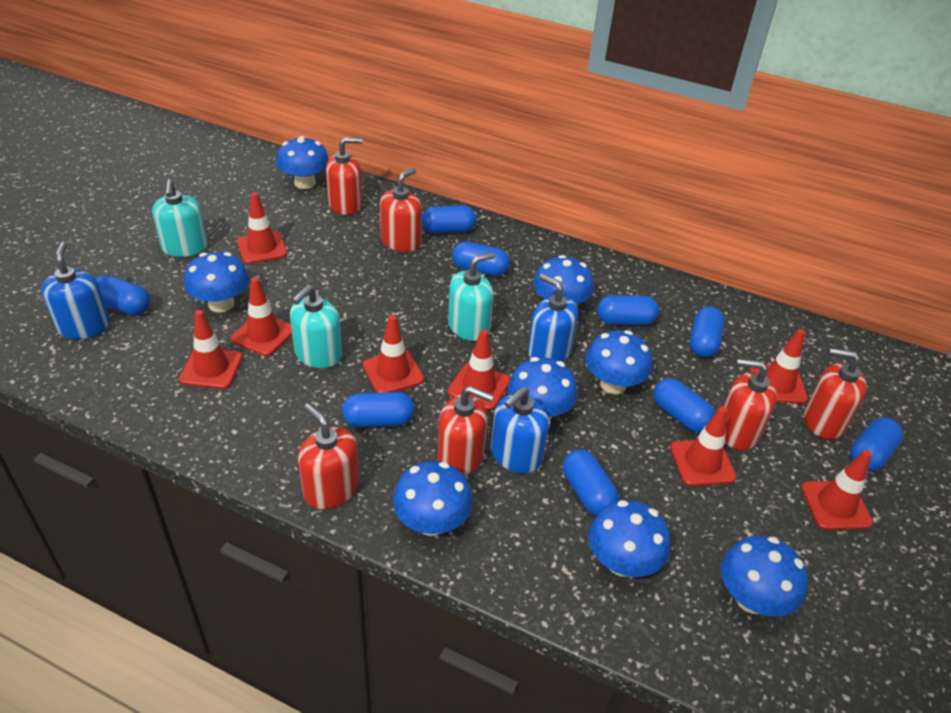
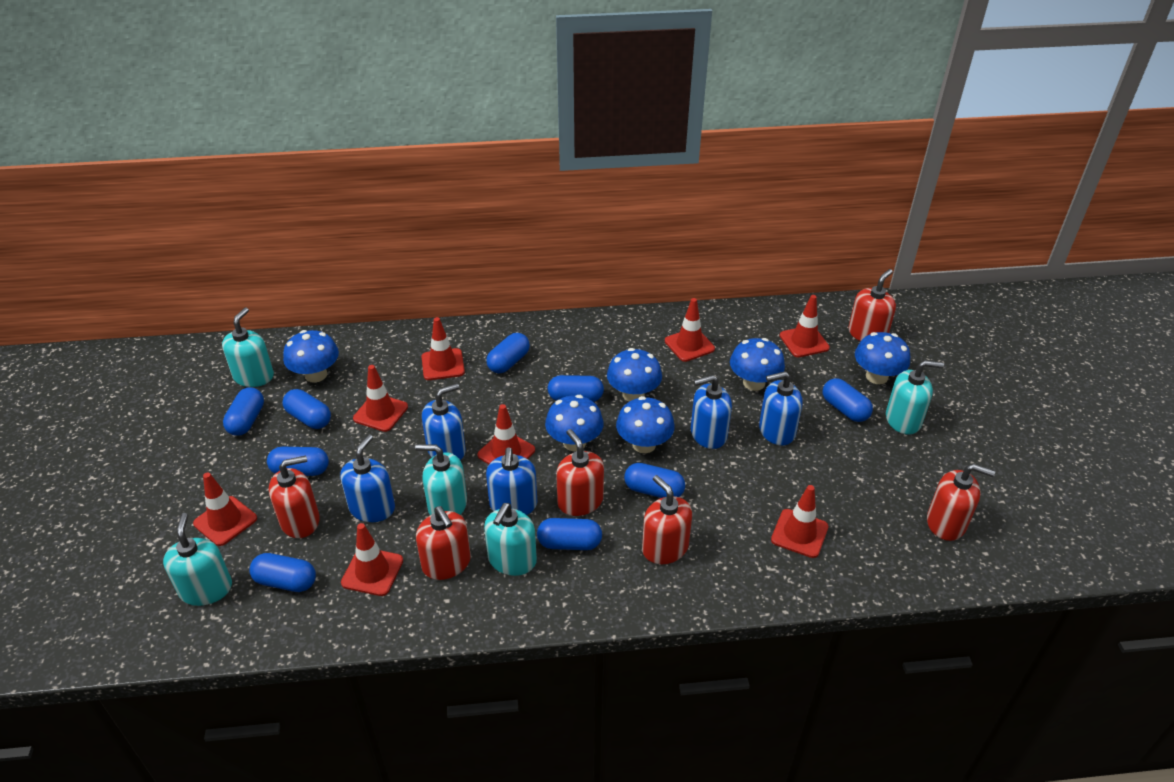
blue mushroom: [184,252,249,313] [276,136,329,189] [393,461,473,536] [508,357,578,421] [533,255,594,304] [586,330,652,394] [588,500,670,577] [721,536,808,617] = 8 -> [283,330,339,383] [545,395,604,451] [607,348,662,402] [616,396,675,453] [730,338,785,391] [855,332,910,384] = 6
blue soap dispenser: [41,242,110,339] [491,387,549,474] [528,273,578,362] = 3 -> [340,434,395,522] [422,383,466,460] [486,448,537,515] [691,375,732,449] [759,371,803,445] = 5
turquoise soap dispenser: [152,179,208,257] [290,284,342,368] [448,252,495,341] = 3 -> [163,513,232,606] [222,308,274,387] [415,444,467,515] [484,503,537,576] [886,360,944,435] = 5

